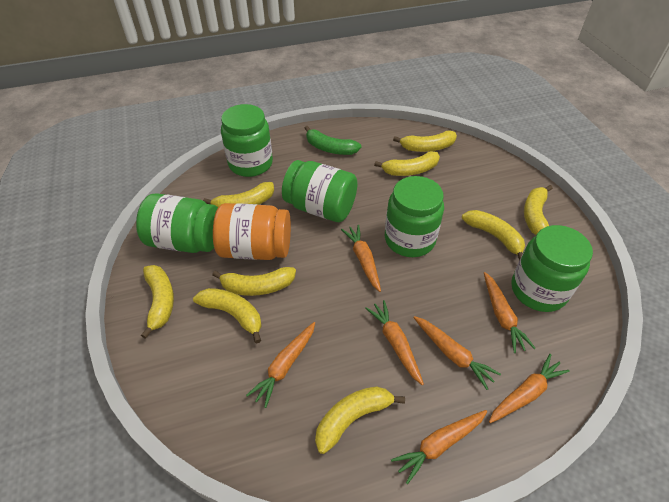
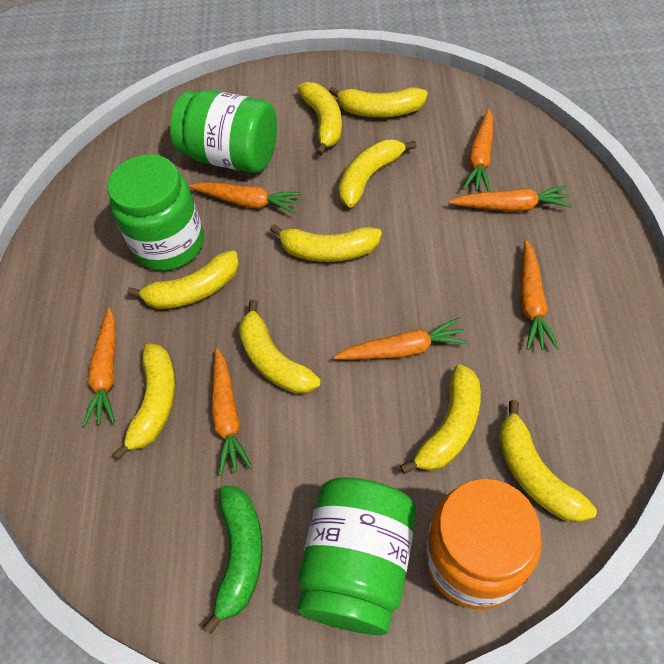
green jar: [136,193,218,253] [221,104,273,177] [282,160,358,222] [385,176,444,257] [511,225,593,312] = 5 -> [107,155,204,271] [170,90,277,173] [297,477,416,635] = 3

